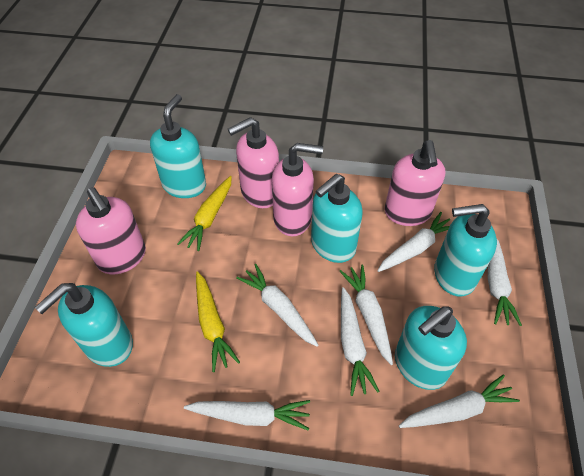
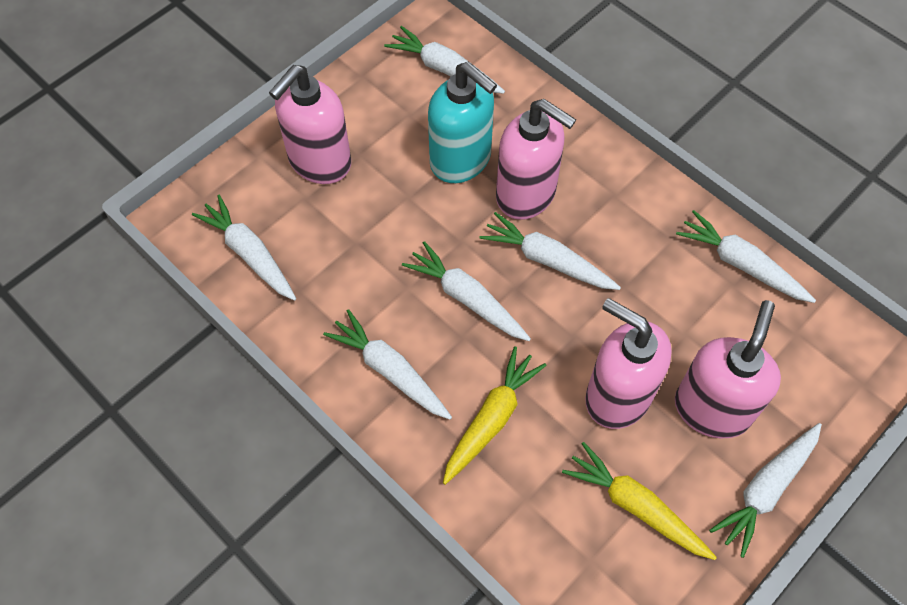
turquoise soap dispenser: [35,283,133,367] [150,94,206,198] [311,174,363,263] [395,306,467,390] [434,204,497,297] = 5 -> [428,62,497,183] = 1

